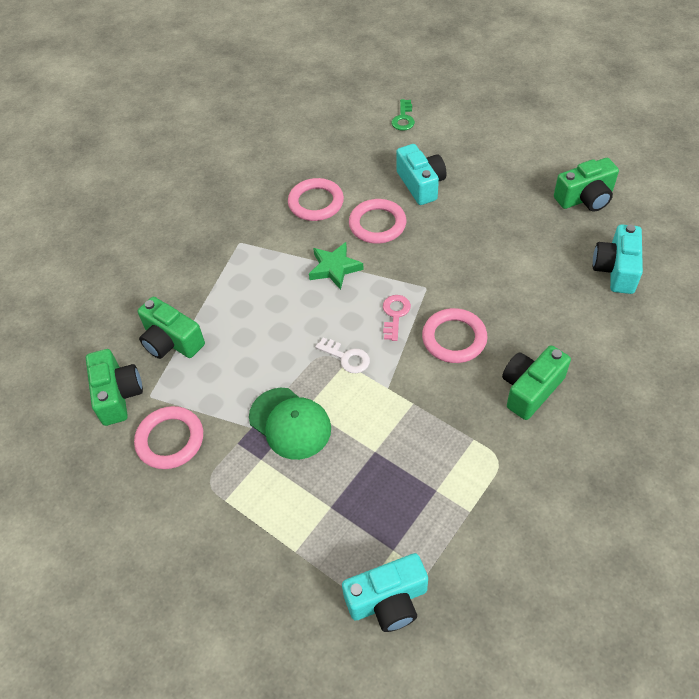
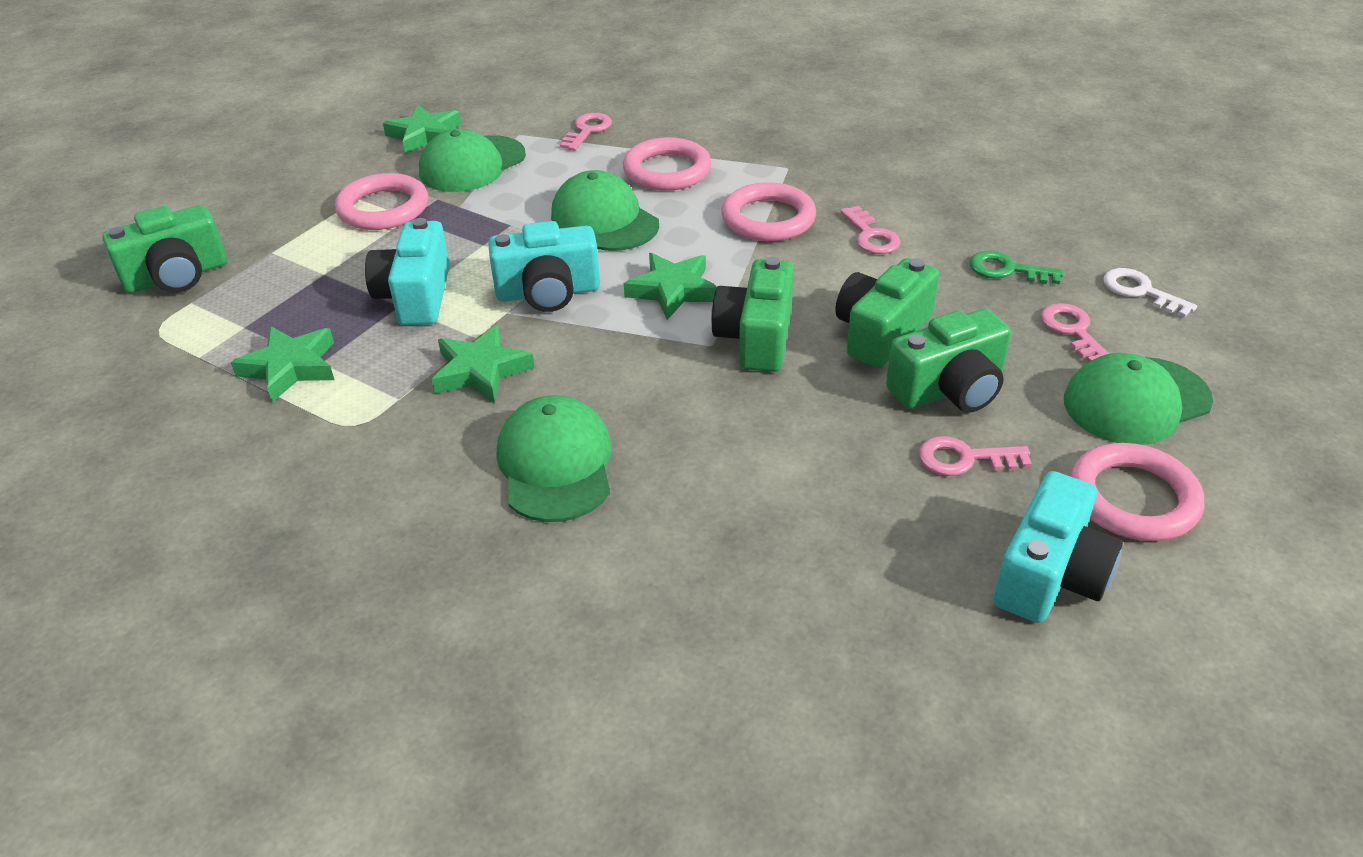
green cap: [249,388,331,460] = 1 -> [419,129,526,192] [497,395,612,522] [551,170,659,251] [1064,353,1213,445] = 4
green star: [309,242,364,290] = 1 -> [231,327,334,402] [383,105,461,154] [432,325,535,403] [624,253,717,320] = 4
pink key: [383,295,411,341] = 1 -> [560,113,612,151] [841,206,901,254] [919,436,1032,476] [1040,303,1109,362] = 4

